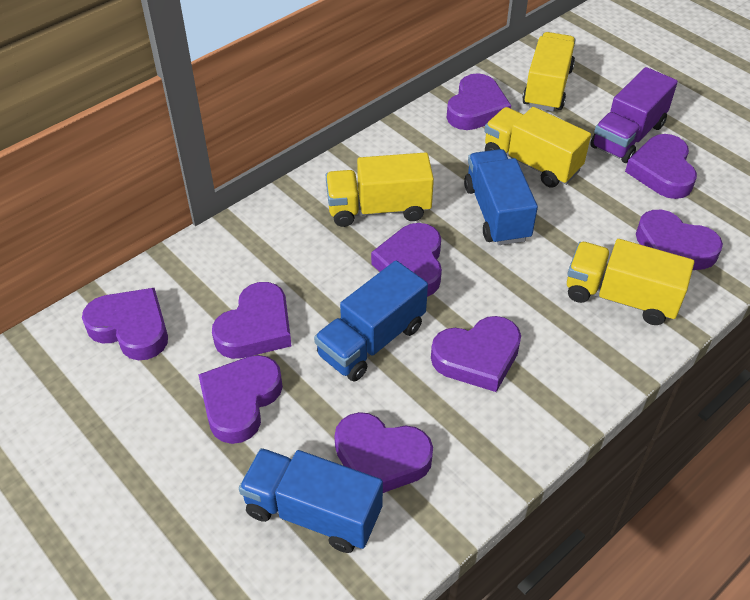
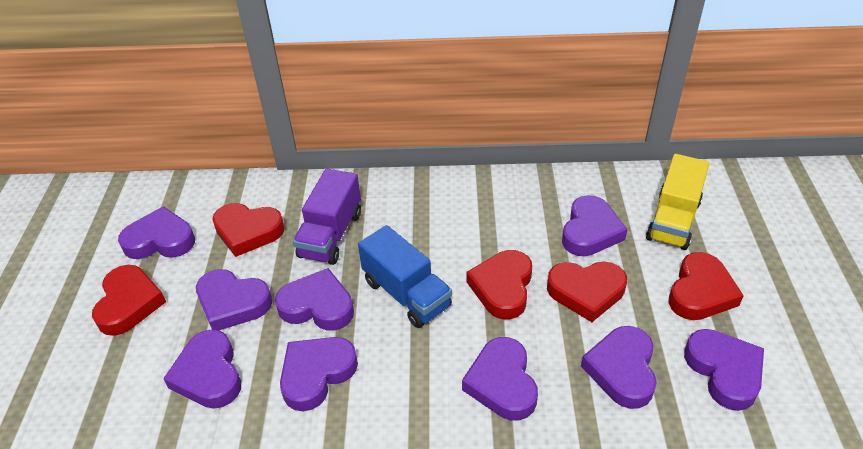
blue truck: [239,448,383,553] [314,261,428,382] [464,149,538,245] = 3 -> [358,225,452,328] = 1
red heart: none = 0 -> [92,265,166,336] [213,203,285,257] [467,250,532,319] [547,261,627,322] [668,252,744,320] = 5
yellow truck: [326,152,434,227] [485,107,591,188] [522,32,576,112] [567,239,694,325] = 4 -> [646,154,709,250] = 1

